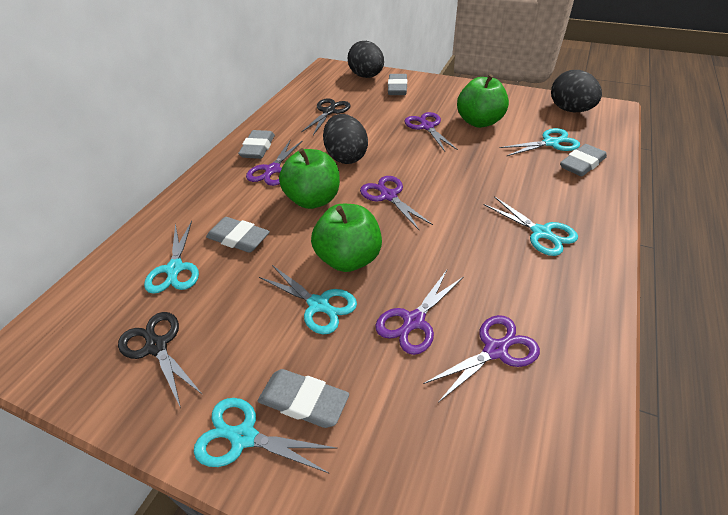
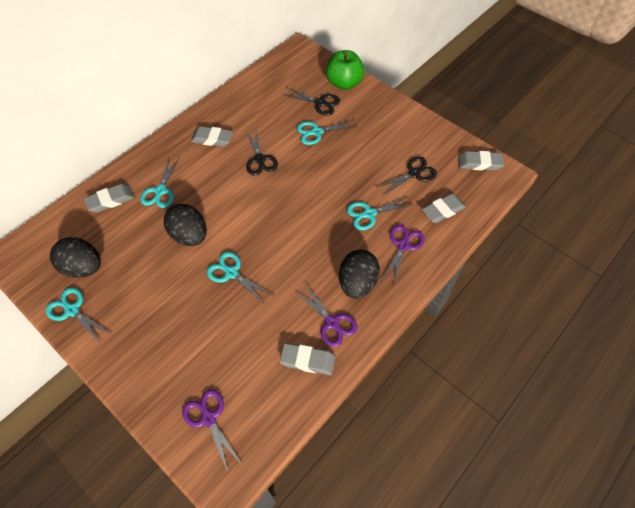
black scissors: [118,312,203,408] [301,98,351,135] = 2 -> [245,130,278,176] [282,88,340,116] [377,157,437,196] = 3
green apple: [279,148,340,209] [311,204,382,272] [457,74,509,128] = 3 -> [326,50,365,90] = 1
purple scissors: [246,139,302,186] [360,176,433,231] [375,270,464,355] [404,112,458,152] [423,315,540,403] = 5 -> [182,389,241,472] [295,284,358,347] [382,225,425,283] = 3

